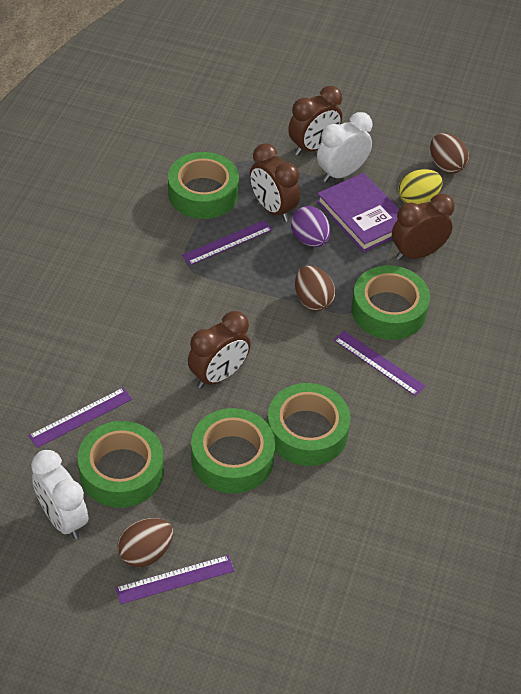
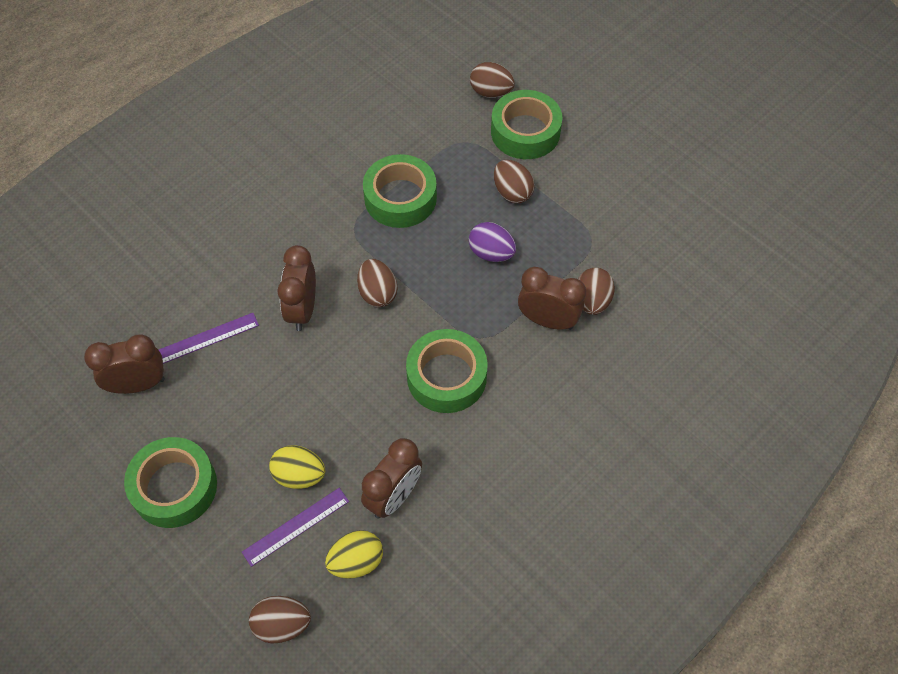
brown egg: [117,518,173,567] [295,265,335,311] [430,133,469,173] = 3 -> [249,596,311,643] [357,259,397,307] [470,62,515,98] [494,160,535,203] [578,267,615,315] = 5
green tape: [78,421,164,508] [168,152,239,219] [191,408,275,494] [267,383,351,466] [351,265,430,340] = 5 -> [124,437,217,528] [363,154,437,228] [406,329,488,413] [491,90,563,159] = 4
purple book: [317,173,399,252] = 1 -> none = 0
purple ruler: [28,388,132,448] [115,555,235,604] [182,220,273,265] [334,331,426,396] = 4 -> [159,313,259,364] [242,488,349,567] = 2
white clock: [31,450,88,539] [317,112,373,182] = 2 -> none = 0
yellow egg: [398,169,443,205] = 1 -> [269,445,325,489] [325,530,383,579] = 2

